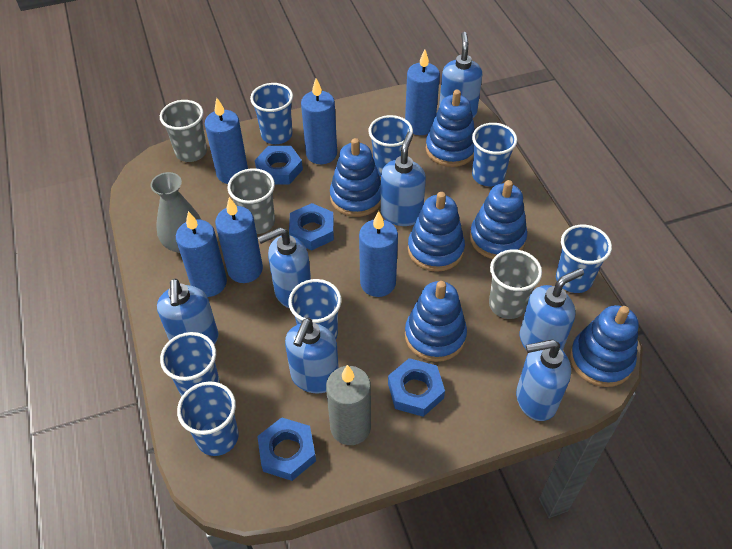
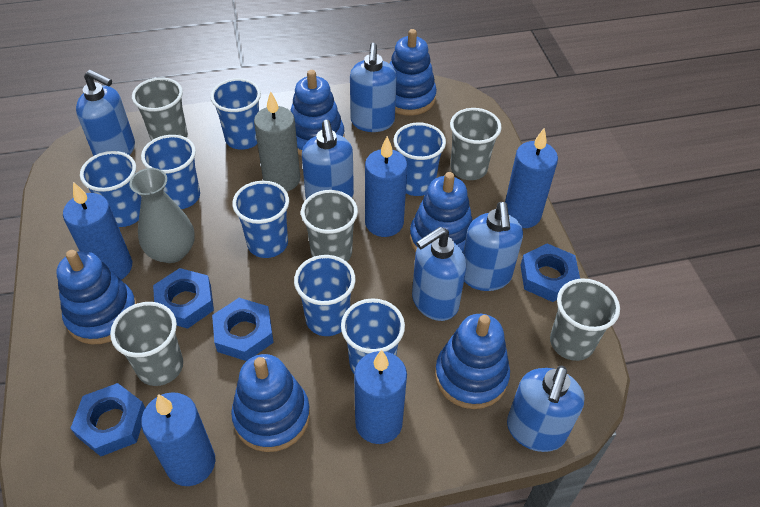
blue candle: [176,211,227,297] [205,98,248,184] [215,197,263,283] [301,78,337,164] [359,211,398,297] [405,50,440,135] = 6 -> [63,182,132,280] [141,392,215,486] [354,350,407,444] [365,136,407,237] [505,128,558,228] = 5
blue soap dispenser: [157,279,219,344] [258,227,311,309] [285,318,339,394] [381,131,426,226] [439,32,482,118] [516,339,571,421] [520,268,584,350] = 7 -> [76,70,135,156] [302,120,354,199] [350,43,397,132] [412,227,466,321] [463,202,523,291] [507,366,585,452] = 6
grey cup: [160,100,207,162] [227,168,275,234] [489,249,542,319] = 3 -> [110,302,183,386] [132,77,188,141] [301,190,358,262] [450,108,502,180] [550,278,620,361] = 5

